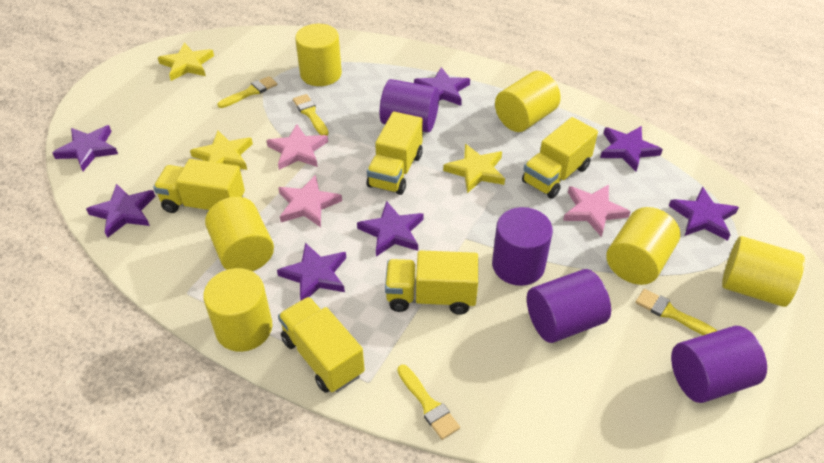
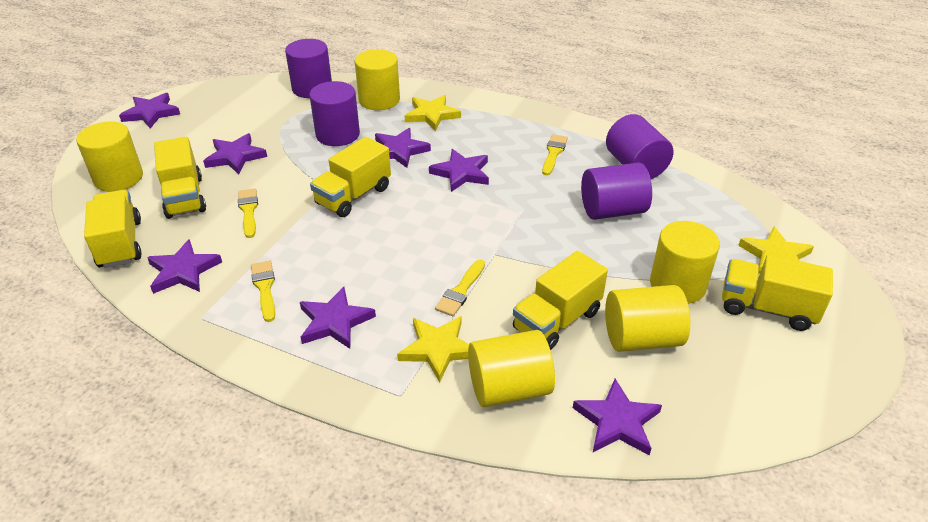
pink star: [266,124,328,170] [278,175,342,227] [563,184,631,237] = 3 -> none = 0
yellow cylinder: [203,268,273,352] [205,197,274,271] [295,24,342,86] [495,71,561,132] [606,207,680,285] [722,236,805,307] = 6 -> [76,121,143,192] [355,49,400,110] [468,330,555,407] [605,285,690,352] [650,221,720,304] = 5

